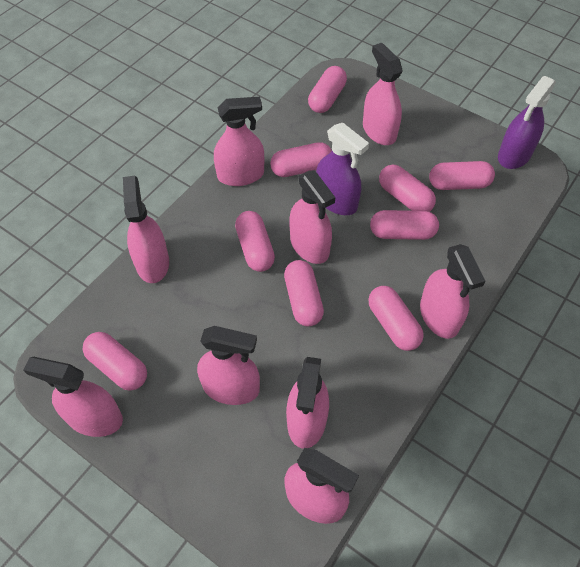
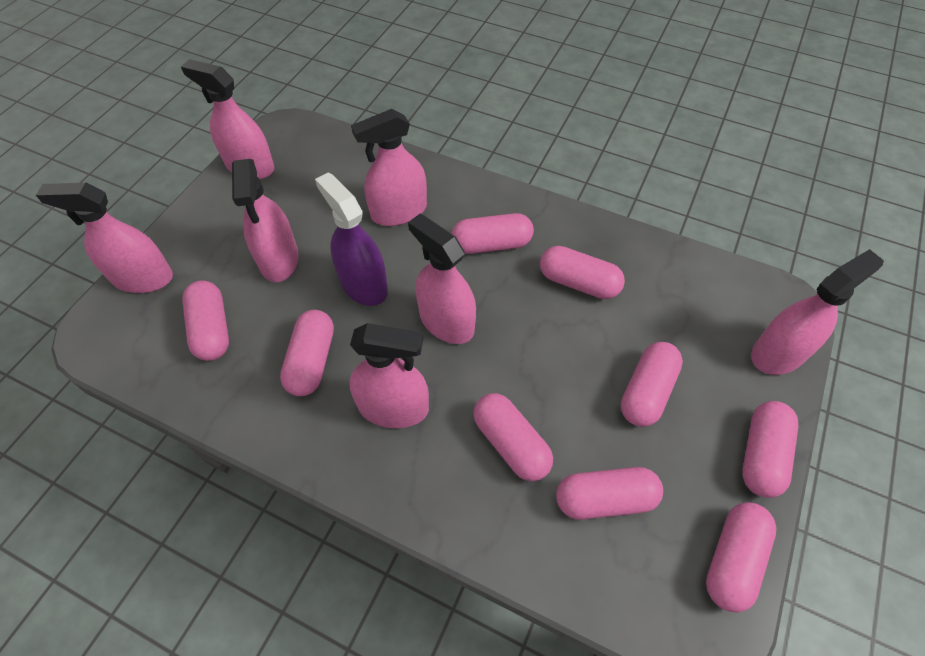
pink spray bottle: [23,357,123,437] [123,175,169,283] [197,326,260,405] [214,97,264,186] [285,448,359,524] [286,357,329,449] [290,170,335,264] [363,43,403,145] [420,244,485,339] = 9 -> [36,183,173,293] [181,59,275,179] [232,159,298,282] [349,323,429,428] [351,109,427,226] [408,214,476,344] [751,249,884,375] = 7
purple spray bottle: [316,123,369,215] [498,76,556,169] = 2 -> [315,173,388,306] = 1

